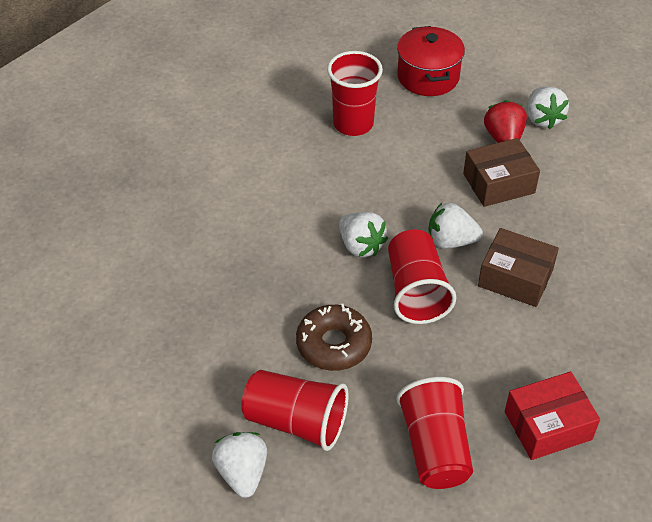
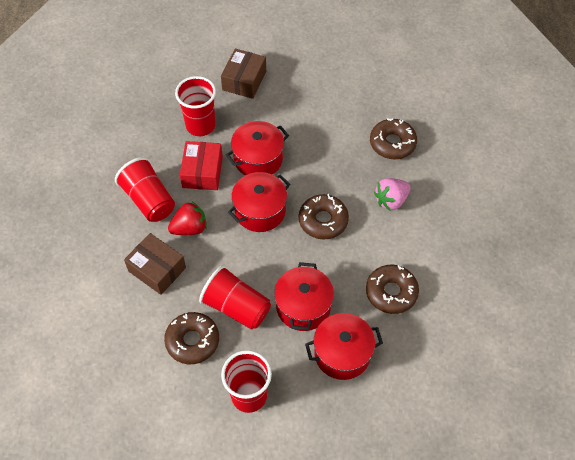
brown donut: [296,304,372,371] = 1 -> [164,312,219,364] [299,194,349,239] [366,265,419,314] [370,118,417,159] = 4
pink strawberry: none = 0 -> [374,178,410,211] = 1
red pot: [397,26,465,96] = 1 -> [226,121,289,176] [228,172,290,232] [274,262,334,331] [305,313,383,380] = 4
white strawberry: [212,432,267,498] [339,212,388,257] [429,203,483,249] [527,87,569,129] = 4 -> none = 0

